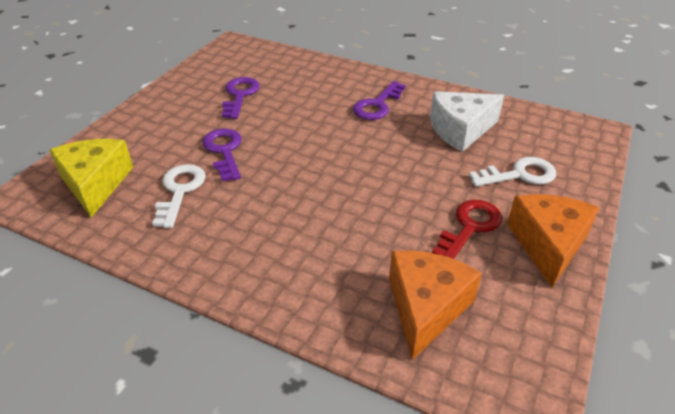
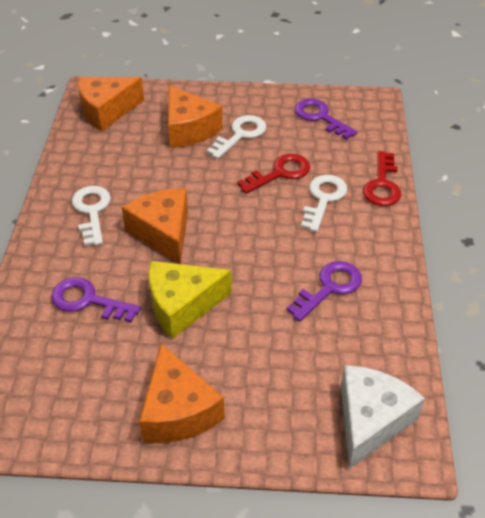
orange cheese: [389,250,482,360] [507,194,599,287] = 2 -> [78,77,144,131] [122,188,188,264] [139,344,224,443] [168,85,223,148] = 4
red key: [432,199,502,259] = 1 -> [237,154,310,194] [363,151,401,206] = 2
white key: [152,164,206,228] [469,157,556,187] = 2 -> [72,186,111,246] [206,115,267,159] [301,175,347,232] = 3

